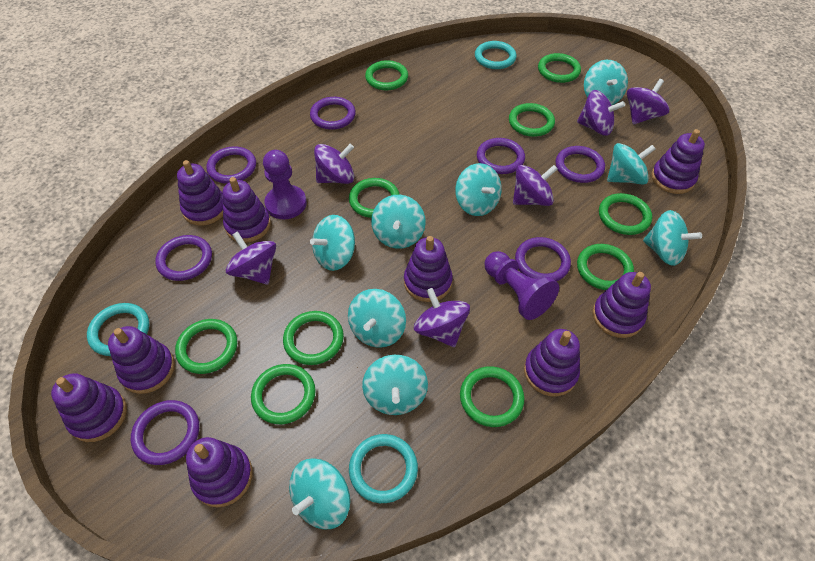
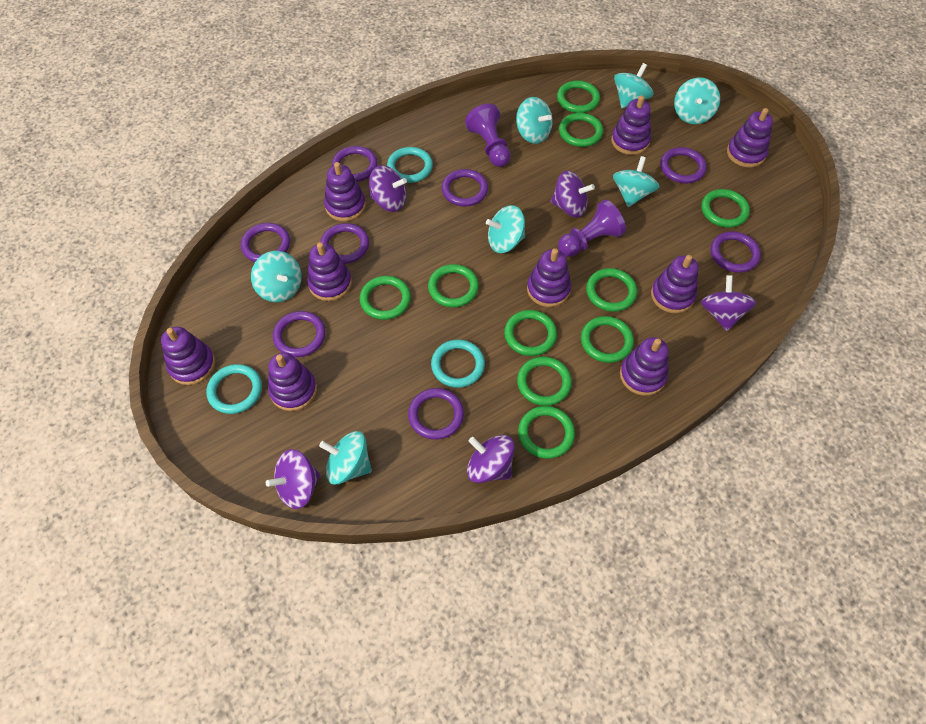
purple ring: [131,400,199,465] [155,235,212,281] [206,146,256,184] [310,97,356,130] [477,138,525,174] [515,237,571,281] [556,146,605,183] = 7 -> [241,223,290,262] [273,311,326,357] [320,223,369,264] [332,146,378,182] [408,388,464,440] [442,169,488,207] [660,147,707,183] [710,231,761,273] = 8
purple spinning top: [226,231,276,285] [314,144,354,184] [414,288,470,347] [513,165,558,206] [577,90,625,136] [627,79,669,124] = 6 -> [266,449,321,509] [369,165,407,212] [467,435,515,483] [551,171,595,218] [701,275,756,331] = 5
turquoise spinning top: [289,458,350,529] [310,215,355,271] [348,289,406,347] [362,355,428,415] [371,195,426,249] [455,163,502,216] [584,60,628,105] [607,143,655,185] [643,210,702,266] = 9 -> [251,251,302,302] [319,431,372,485] [486,205,525,253] [516,97,553,144] [613,156,659,207] [614,63,653,108] [674,78,720,124] = 7

